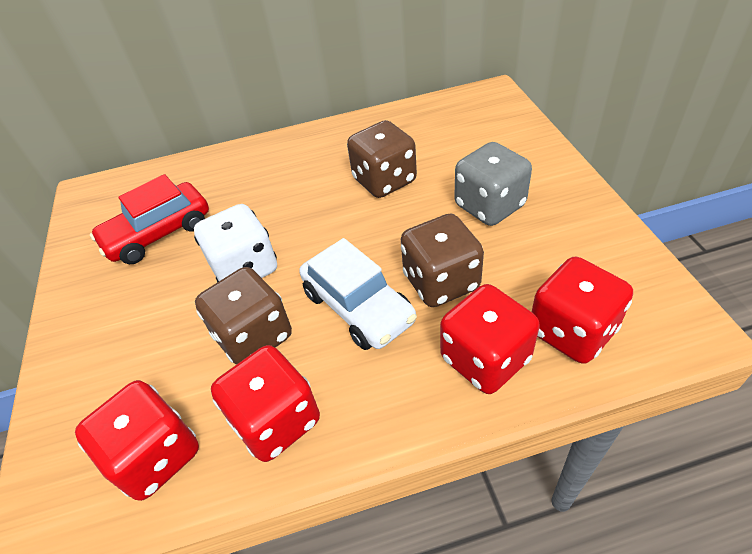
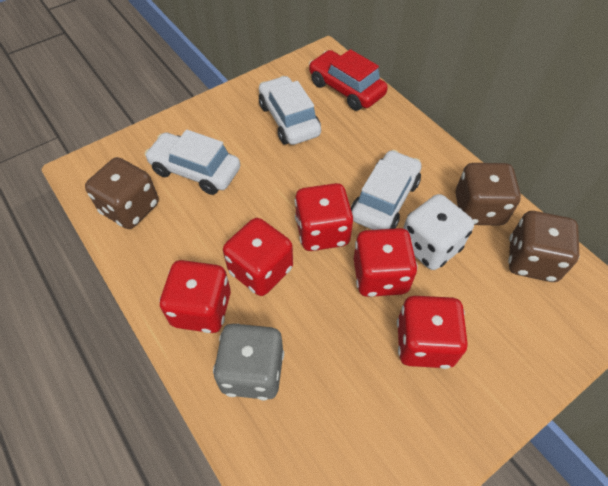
red dice: [75,380,199,501] [211,345,320,462] [440,284,540,394] [532,257,633,364] = 4 -> [159,260,231,333] [223,218,293,296] [295,183,354,251] [354,228,418,297] [397,296,468,369] = 5
white car: [299,238,417,350] = 1 -> [145,130,240,195] [259,76,321,145] [351,150,421,230] = 3

